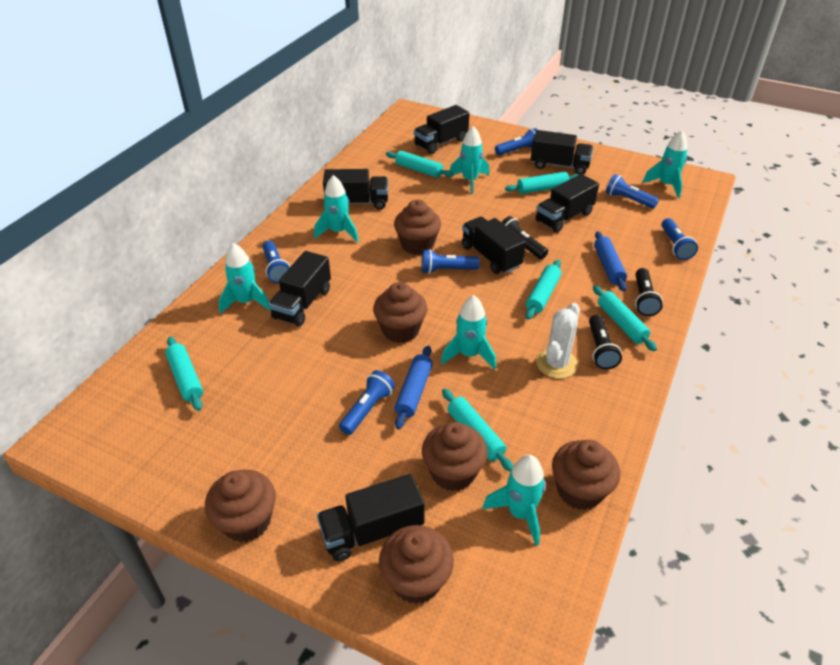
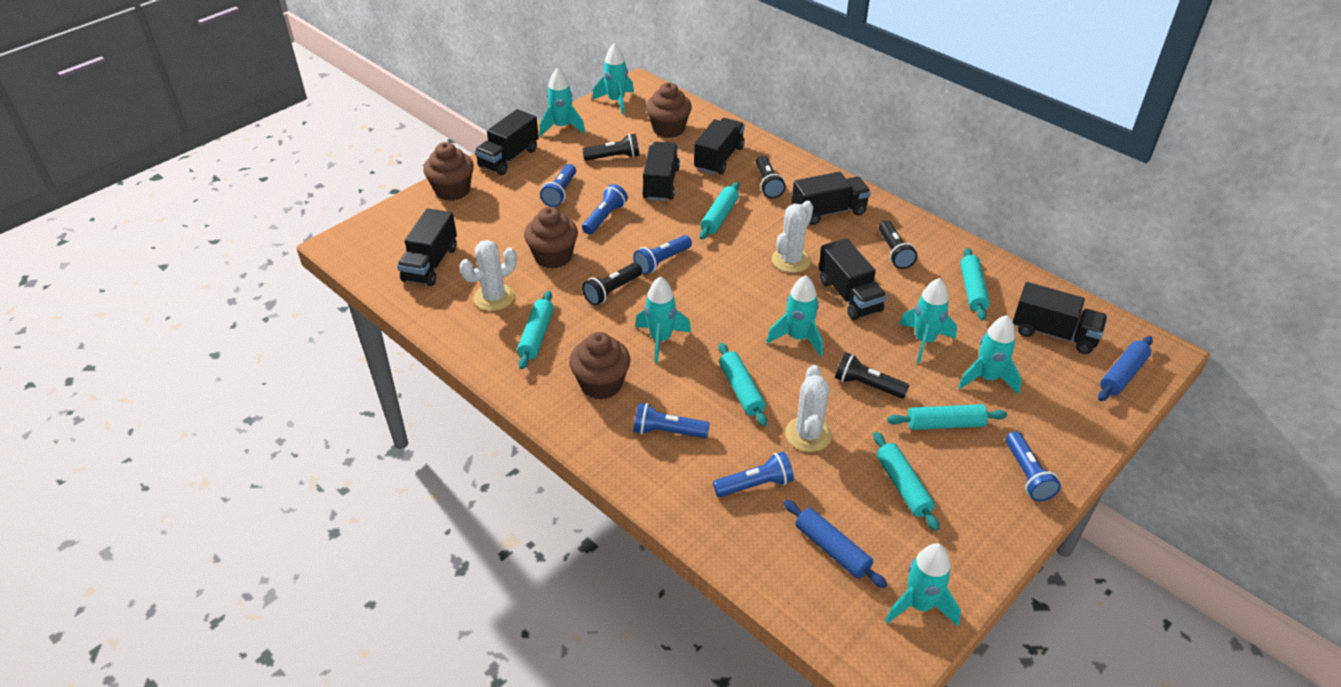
black flashlight: [502,216,548,259] [589,315,622,369] [635,268,663,316] = 3 -> [582,134,639,161] [582,263,642,306] [756,155,786,199] [835,352,909,398] [879,220,917,269] = 5
brown cupcake: [205,470,276,542] [373,282,427,343] [379,525,454,604] [394,200,441,255] [422,422,488,491] [552,440,620,510] = 6 -> [423,142,474,201] [524,207,578,269] [569,332,631,400] [646,83,692,138] = 4
turquoise rocket: [218,243,271,314] [314,175,359,242] [441,295,496,369] [450,126,490,194] [483,455,546,546] [642,131,687,198] = 6 -> [540,68,585,136] [592,44,634,115] [635,276,691,363] [766,275,823,356] [885,543,961,626] [899,278,957,363] [958,315,1022,395] = 7
white cactus: [536,303,580,379] = 1 -> [459,240,517,311] [772,201,813,273] [785,365,832,452] = 3

